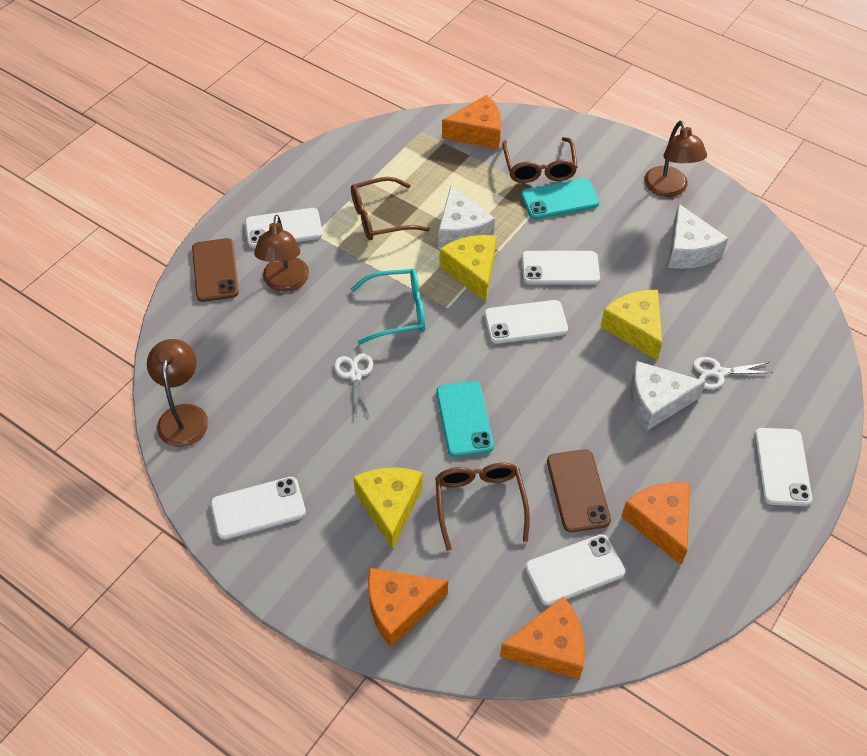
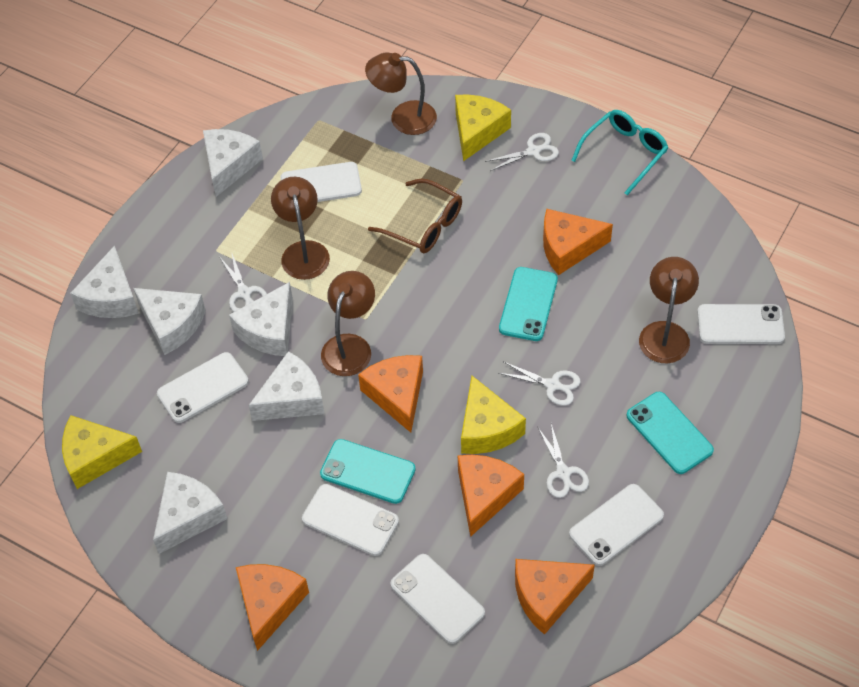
brown glasses: [351,177,430,240] [435,463,530,551] [502,137,578,183] = 3 -> [368,179,462,253] = 1
brown lamp: [147,339,209,447] [254,215,309,292] [644,121,707,197] = 3 -> [271,177,330,280] [321,271,375,376] [365,52,437,135] [639,257,699,363] = 4
brown phone: [192,238,239,302] [547,449,611,532] = 2 -> none = 0
orange cheese: [368,568,448,647] [442,95,501,149] [500,596,585,679] [621,482,690,565] = 4 -> [236,564,309,651] [358,355,423,433] [458,455,524,537] [515,559,595,635] [543,209,613,275] = 5
turquoise phone: [436,381,494,457] [521,178,599,219] = 2 -> [320,439,416,504] [499,267,558,341] [627,392,714,474] = 3
white cheese: [438,185,495,248] [630,361,706,431] [668,204,728,269] = 3 -> [70,245,139,318] [133,288,206,355] [153,472,227,554] [203,129,263,197] [229,282,293,356] [248,351,325,421] = 6
white scissors: [334,353,373,418] [693,357,773,389] = 2 -> [220,252,267,312] [485,133,559,171] [499,362,581,406] [538,424,589,498] = 4

